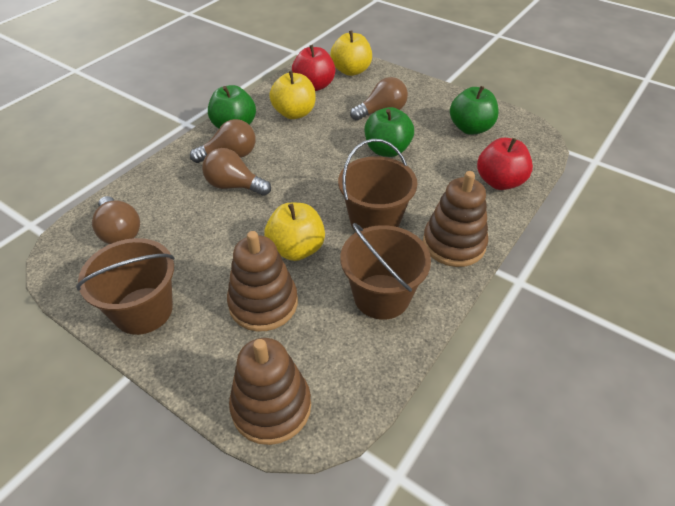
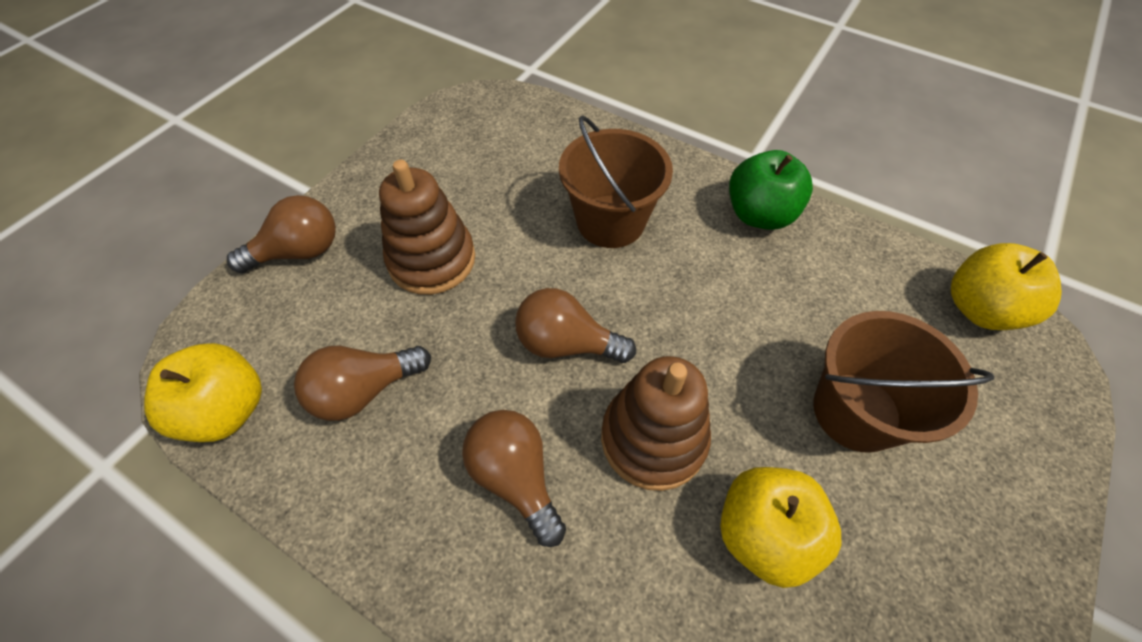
brown bucket: [76,238,175,335] [338,139,418,232] [340,223,431,320] = 3 -> [559,115,673,248] [813,311,994,453] = 2
brown stacking toy: [227,231,298,332] [229,338,311,445] [423,171,488,267] = 3 -> [379,160,475,295] [601,356,711,491] = 2
green apple: [208,85,256,128] [365,107,414,157] [450,86,499,135] = 3 -> [729,150,813,230] = 1
red apple: [292,45,335,91] [477,138,533,190] = 2 -> none = 0

